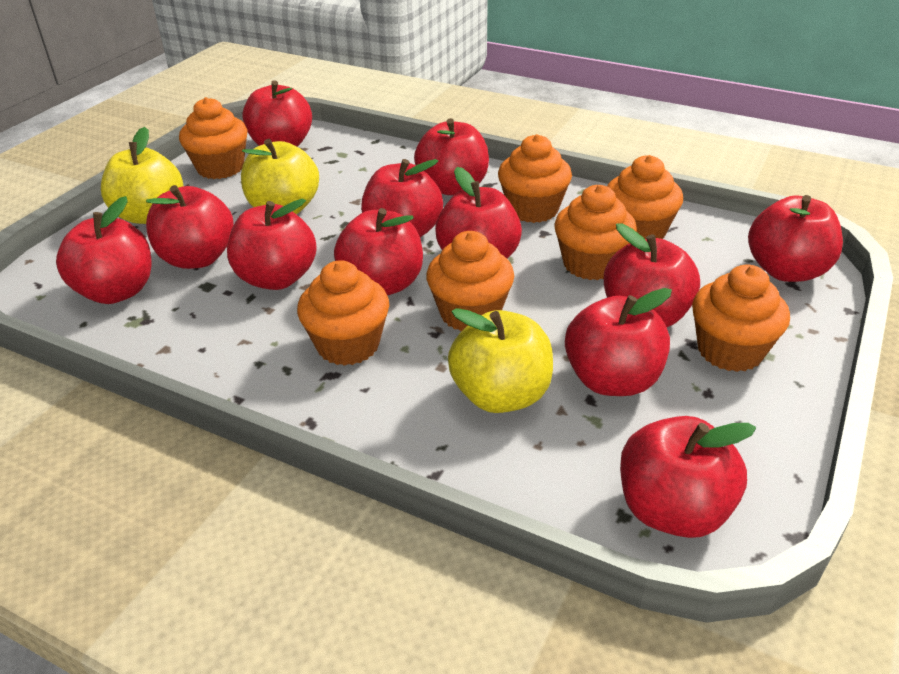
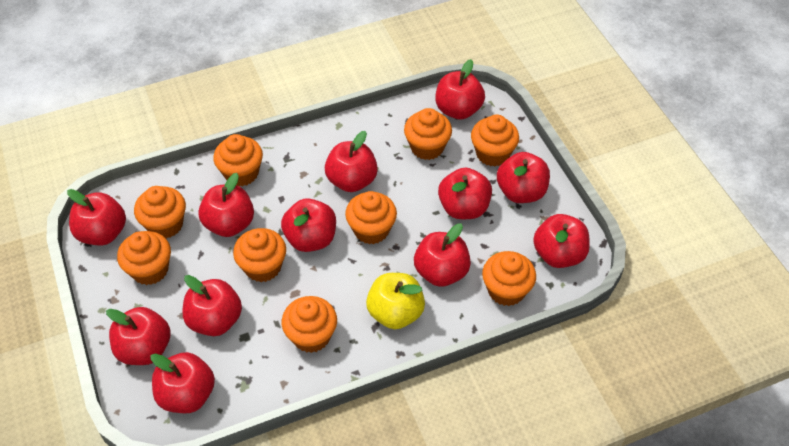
orange cupcake: [179,97,247,179] [297,260,389,366] [426,231,514,331] [498,134,572,223] [554,185,637,280] [607,155,683,239] [692,265,790,372] = 7 -> [117,231,171,285] [134,186,186,238] [213,134,263,186] [233,228,286,282] [282,296,337,353] [345,191,397,244] [404,108,452,160] [471,114,519,166] [482,251,536,306] = 9
yellow apple: [101,127,183,224] [241,139,319,215] [448,308,553,413] = 3 -> [366,273,425,329] = 1

